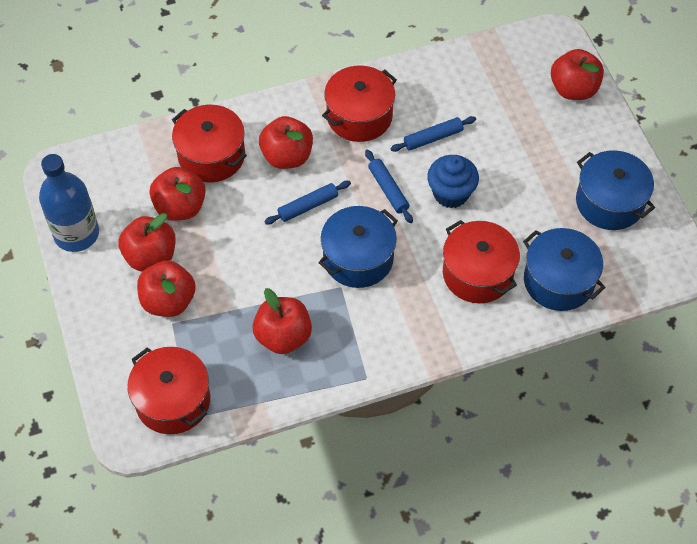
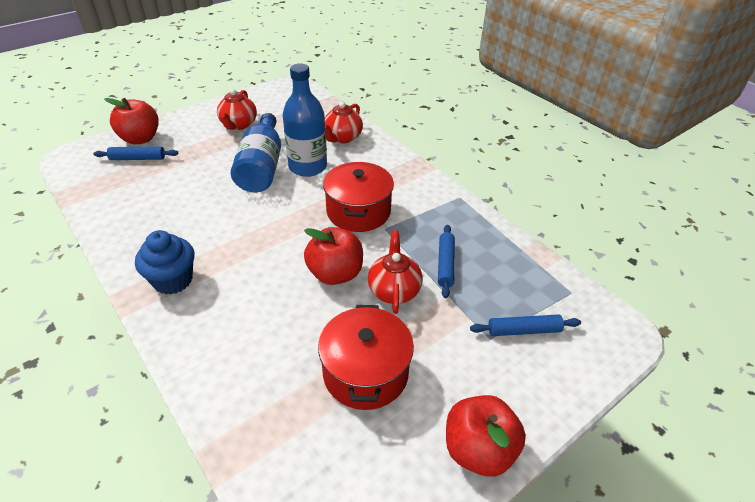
blue bottle: [39,154,99,252] = 1 -> [231,113,281,192] [283,64,327,177] = 2
blue pot: [319,206,398,288] [523,228,605,311] [576,150,655,230] = 3 -> none = 0
red apple: [118,213,176,272] [137,261,196,317] [149,167,206,221] [252,288,312,354] [259,116,313,169] [551,49,604,100] = 6 -> [104,98,159,144] [304,227,363,285] [446,395,526,477] = 3
red pot: [127,347,210,434] [172,105,247,182] [322,65,397,142] [443,220,520,303] = 4 -> [318,305,414,410] [323,162,394,232] = 2
red teapot: none = 0 -> [217,89,257,130] [325,102,363,143] [368,230,423,314] = 3

